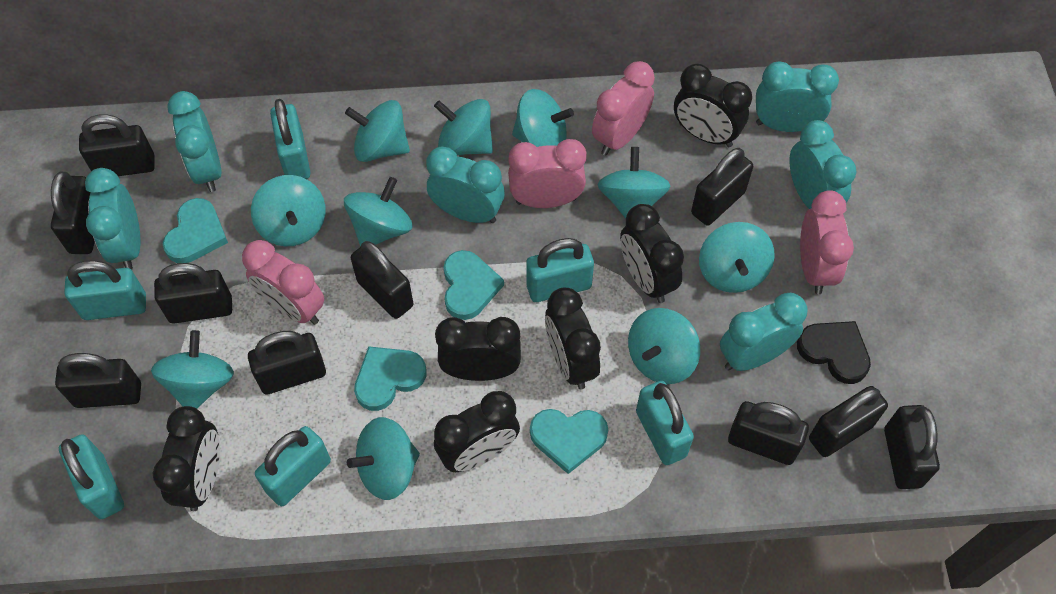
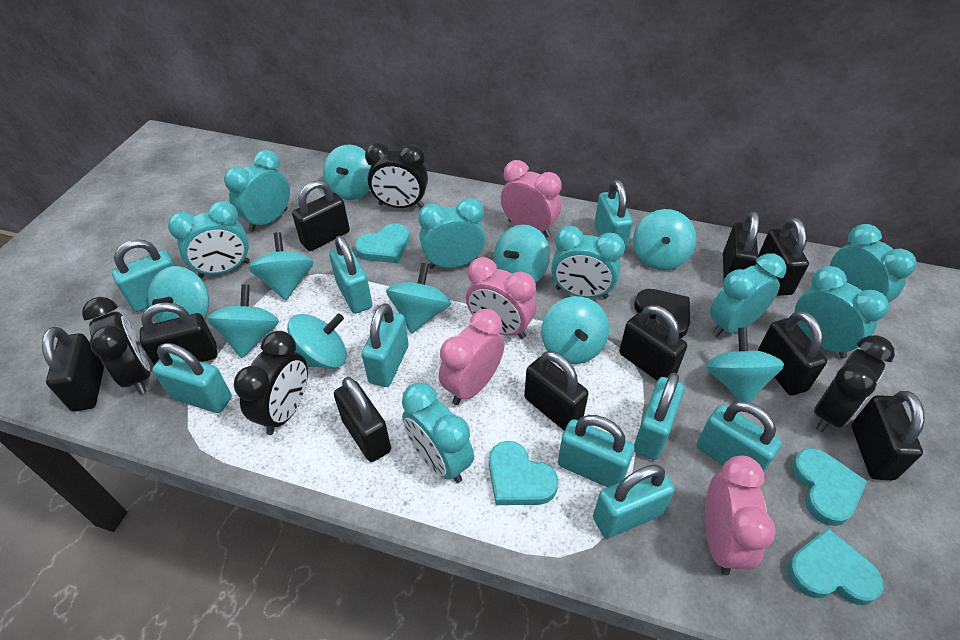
black clock: [153,406,220,511] [434,391,520,472] [435,317,521,381] [545,288,601,389] [620,204,684,303] [674,64,752,147] = 6 -> [82,297,150,394] [234,331,308,435] [365,142,428,208] [814,335,895,432] = 4
turquoise clock: [85,168,141,270] [167,91,222,192] [426,147,505,223] [720,293,808,371] [756,62,839,132] [789,120,856,209] = 6 -> [168,201,250,278] [224,150,290,232] [402,382,474,483] [418,198,485,269] [551,226,625,299] [710,253,786,337] [795,266,889,359] [830,224,916,303] = 8
turquoise padlock: [59,434,124,519] [64,260,146,320] [255,426,331,506] [270,99,310,179] [526,238,594,302] [636,381,694,465] = 6 -> [112,239,175,312] [152,343,232,413] [329,236,372,314] [362,303,409,387] [558,415,635,487] [593,465,675,539] [594,180,633,253] [634,373,684,460] [697,401,782,472] = 9

